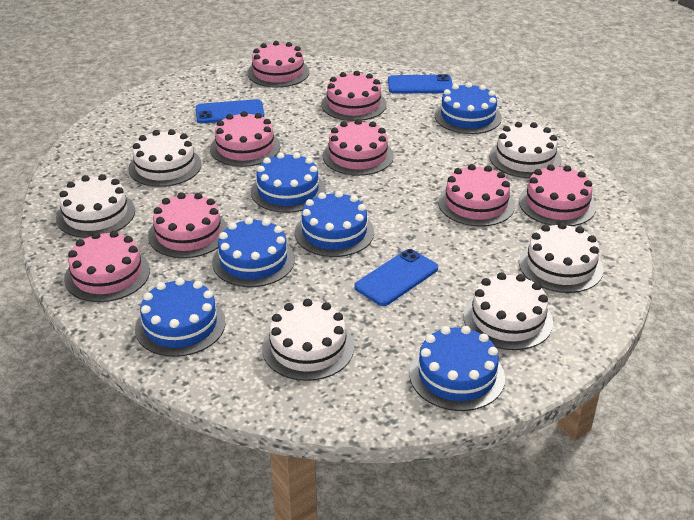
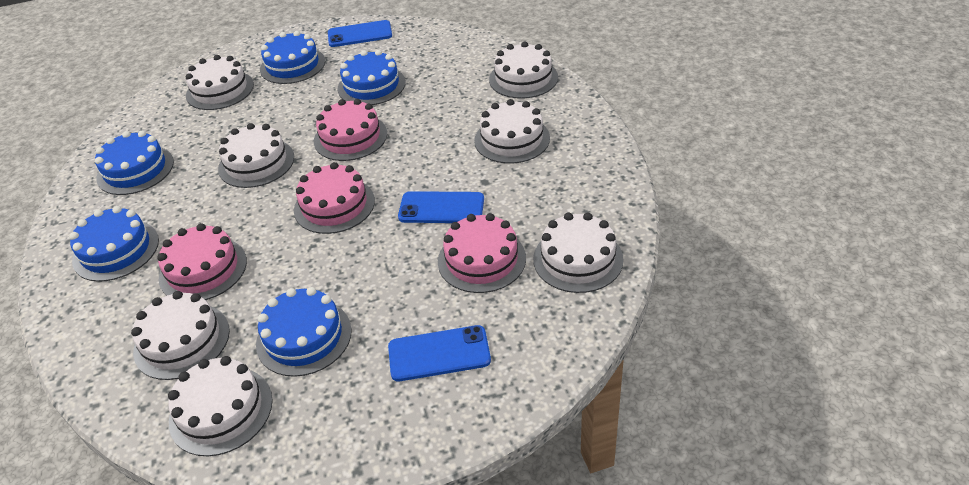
blue cake: [135,278,226,357] [212,217,295,287] [251,152,326,213] [295,191,374,257] [409,326,505,411] [435,82,502,134] = 6 -> [69,206,159,282] [95,131,174,195] [256,287,352,377] [260,31,325,84] [338,50,406,105] = 5
pink cake: [64,231,150,302] [148,192,228,258] [210,111,280,167] [247,41,309,88] [321,71,387,121] [323,119,394,176] [438,164,515,227] [519,164,596,226] = 8 -> [157,223,247,300] [294,162,375,234] [314,99,387,161] [438,213,526,293] = 4
white cake: [56,174,135,238] [128,129,202,187] [262,299,354,381] [463,272,553,350] [489,122,562,178] [519,222,603,293] = 6 -> [131,291,230,380] [168,356,273,456] [186,55,254,110] [218,123,294,188] [474,99,550,164] [489,42,558,99] [533,212,624,293] = 7

